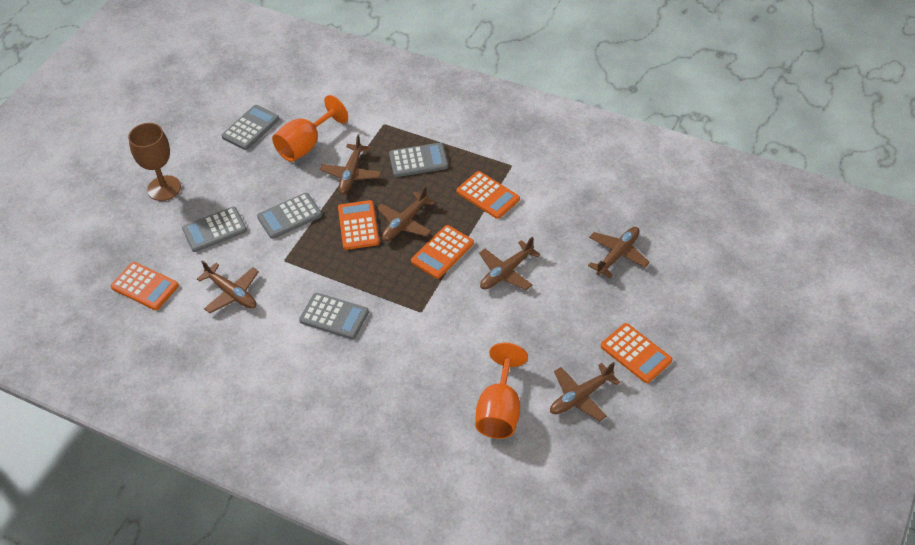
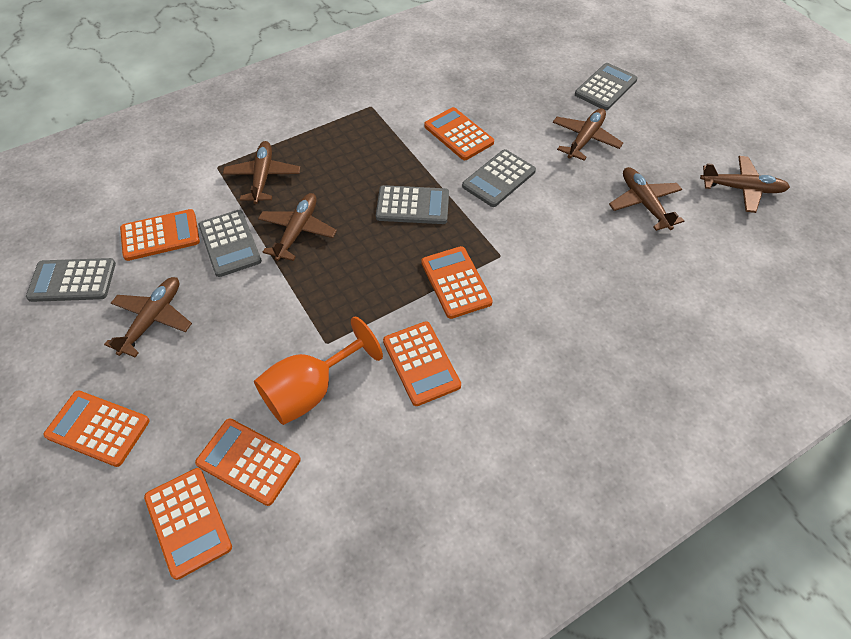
brown goblet: [128,123,181,201] = 1 -> none = 0
orange calculator: [111,262,179,310] [338,200,379,250] [411,225,474,279] [457,171,520,219] [601,323,672,383] = 5 -> [44,390,150,467] [120,209,200,261] [144,468,232,580] [195,418,301,506] [383,321,461,406] [421,246,493,319] [424,107,494,160] = 7
orange goblet: [272,95,348,162] [475,343,528,439] = 2 -> [254,317,383,425] = 1

